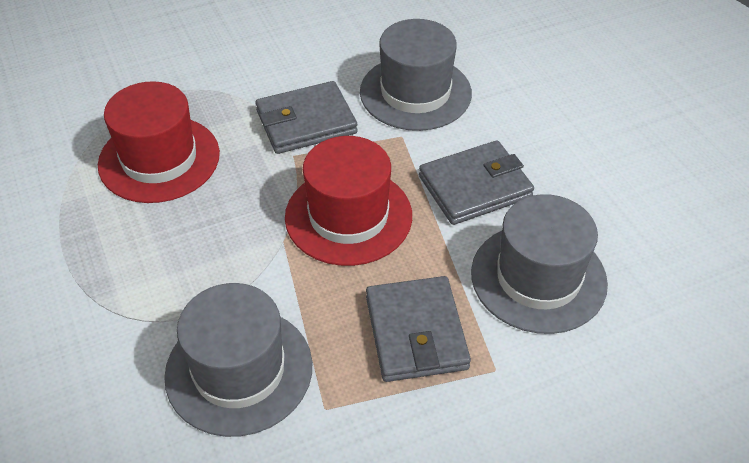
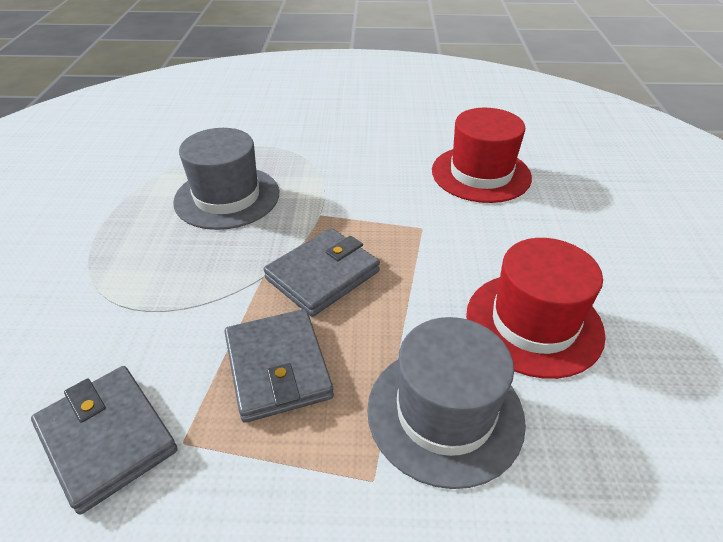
grey hat: [164,283,312,437] [360,19,472,131] [471,194,608,334] = 3 -> [173,128,279,230] [367,317,526,489] = 2

